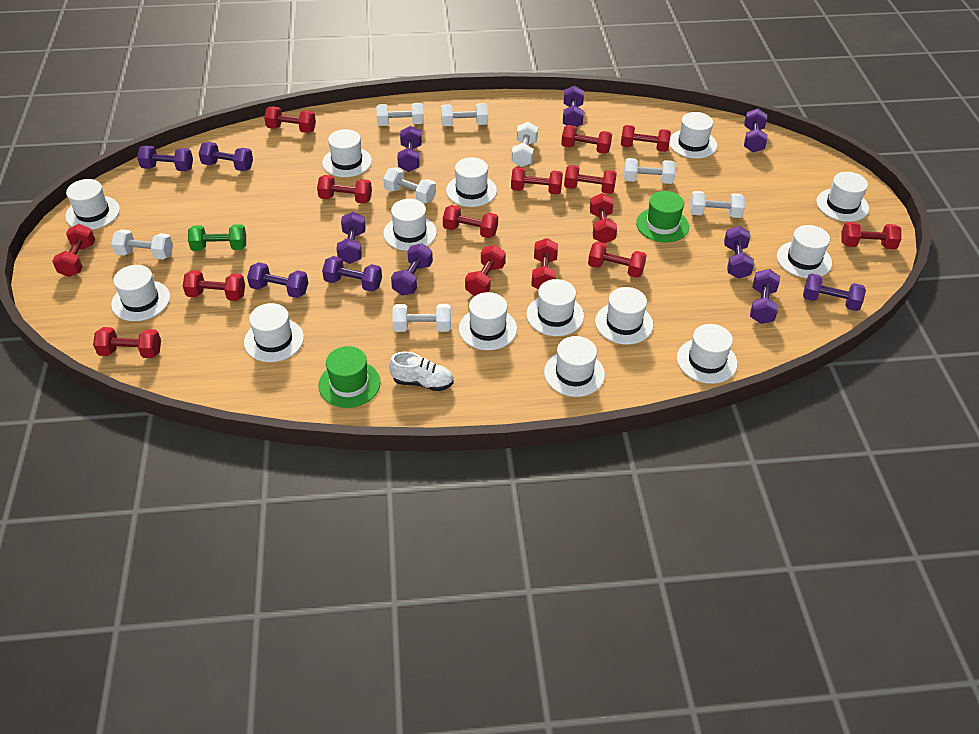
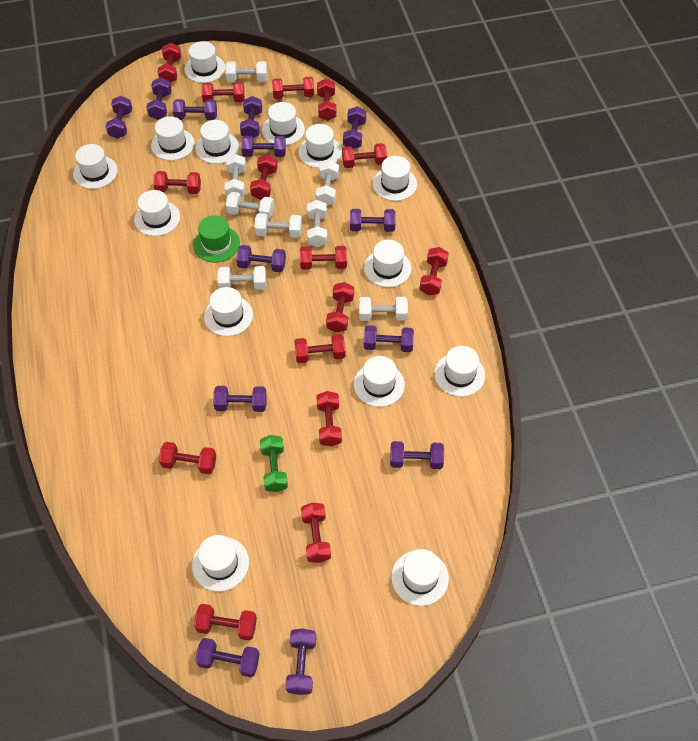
green hat: [319,346,380,408] [636,191,689,242] = 2 -> [193,215,240,262] = 1
purple dumbbell: [137,145,193,171] [198,142,253,171] [247,262,308,298] [322,256,382,292] [336,212,366,264] [391,243,433,296] [397,126,422,172] [563,86,584,127] [724,226,754,279] [744,108,768,153] [750,269,780,324] [803,274,866,311] = 12 -> [106,96,132,139] [146,77,172,120] [173,99,217,120] [195,638,260,677] [213,386,267,412] [236,245,286,272] [240,96,262,138] [241,135,286,157] [285,628,316,695] [343,106,366,149] [350,209,396,232] [364,325,414,352] [390,441,444,469] = 13
white shoe: [389,352,454,391] = 1 -> none = 0

